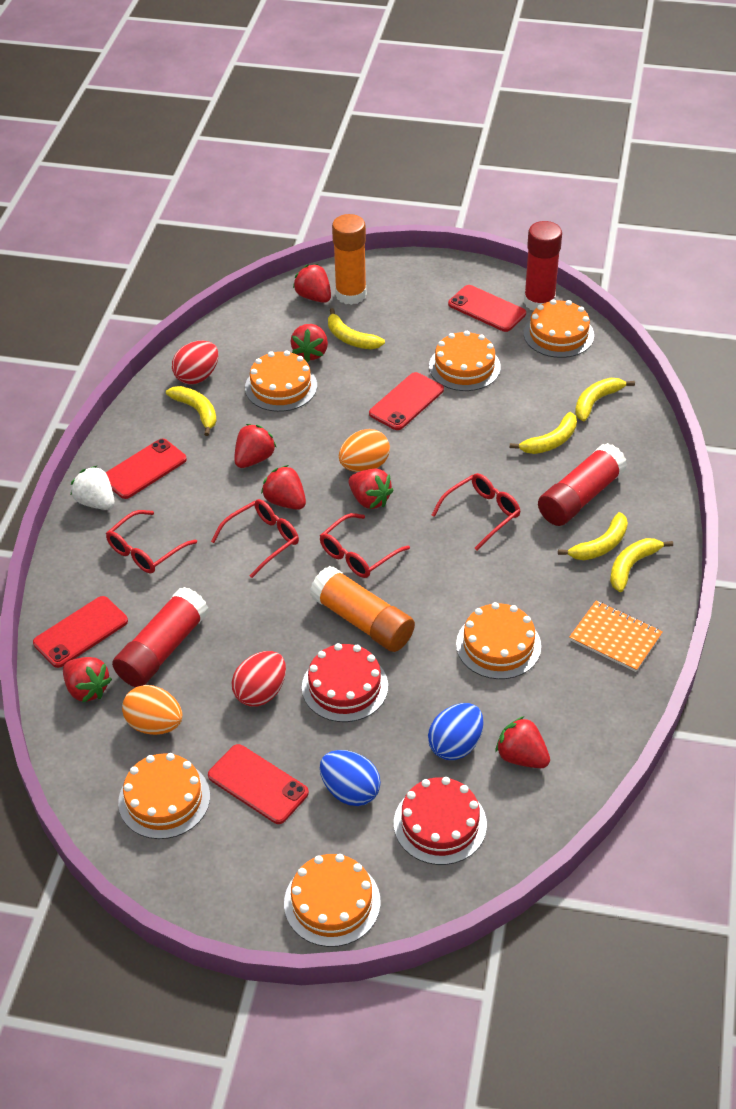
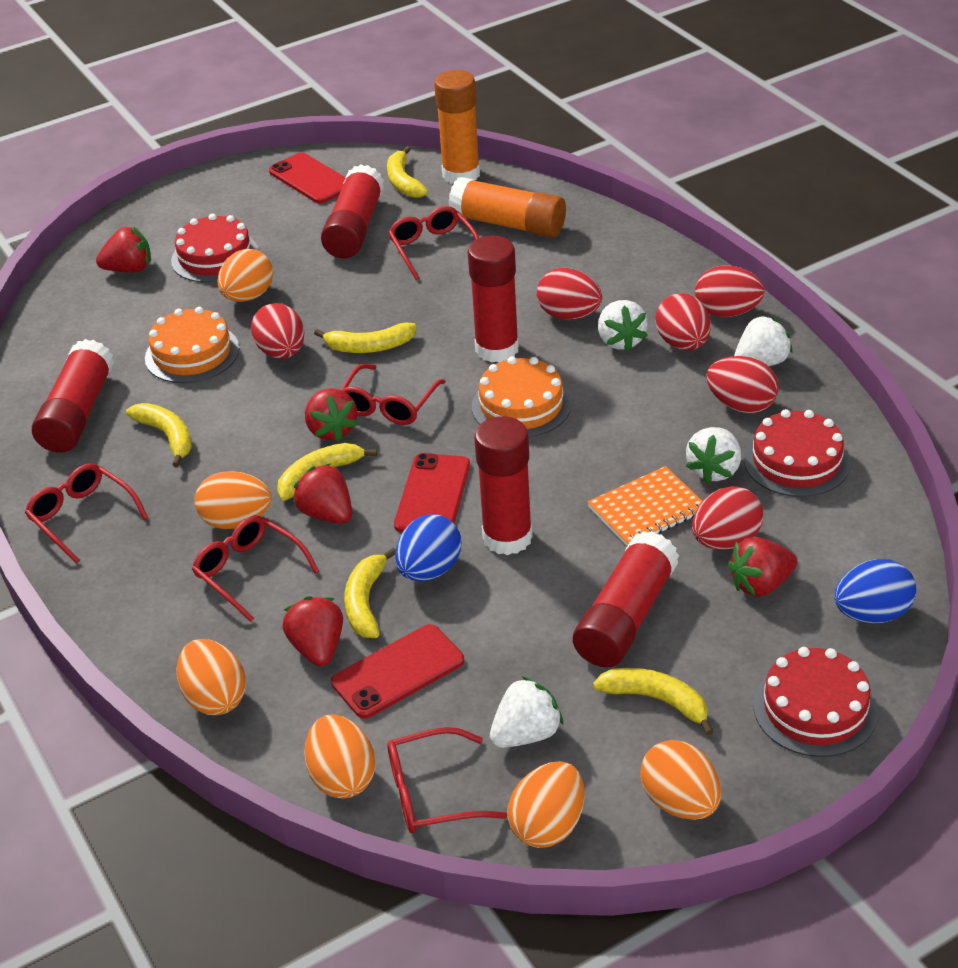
orange cake: [118,753,210,839] [245,350,317,412] [284,854,381,947] [429,331,501,391] [456,602,541,679] [524,299,594,358] = 6 -> [145,307,240,383] [472,356,571,438] = 2
orange egg: [122,685,182,735] [339,429,390,472] = 2 -> [176,639,246,715] [194,471,272,529] [217,249,273,302] [305,714,376,799] [507,761,585,848] [640,740,721,820] = 6
red cake: [302,643,388,722] [394,777,487,865] = 2 -> [171,214,259,283] [744,409,850,497] [753,647,878,757] = 3
red egg: [172,341,219,385] [232,651,286,706] = 2 -> [251,303,305,359] [537,268,602,320] [655,293,711,350] [692,486,763,550] [695,265,765,317] [706,356,779,413] = 6
red glasses: [106,510,197,573] [211,499,299,578] [320,513,410,578] [431,473,521,550] = 4 -> [25,463,148,564] [192,515,319,622] [341,364,446,425] [387,727,507,833] [388,206,479,280] = 5
red glue stick: [112,587,209,687] [524,221,562,310] [538,443,627,526] = 3 -> [32,339,114,453] [321,164,384,258] [468,236,519,363] [474,416,533,555] [573,531,679,668] = 5
red phone: [33,596,128,668] [105,439,187,499] [208,744,309,824] [369,372,444,430] [448,285,526,332] = 5 -> [269,152,346,204] [331,624,464,719] [394,453,470,533] = 3
red strawberry: [63,657,112,703] [234,424,277,468] [261,465,306,510] [291,324,328,362] [293,264,331,303] [349,469,394,509] [495,716,550,768] = 7 -> [96,227,151,273] [282,596,343,667] [293,463,352,524] [305,388,358,442] [728,537,797,597] = 5
white strawberry: [71,465,115,510] = 1 -> [490,676,563,748] [598,300,648,351] [686,427,741,484] [734,315,793,366] = 4

